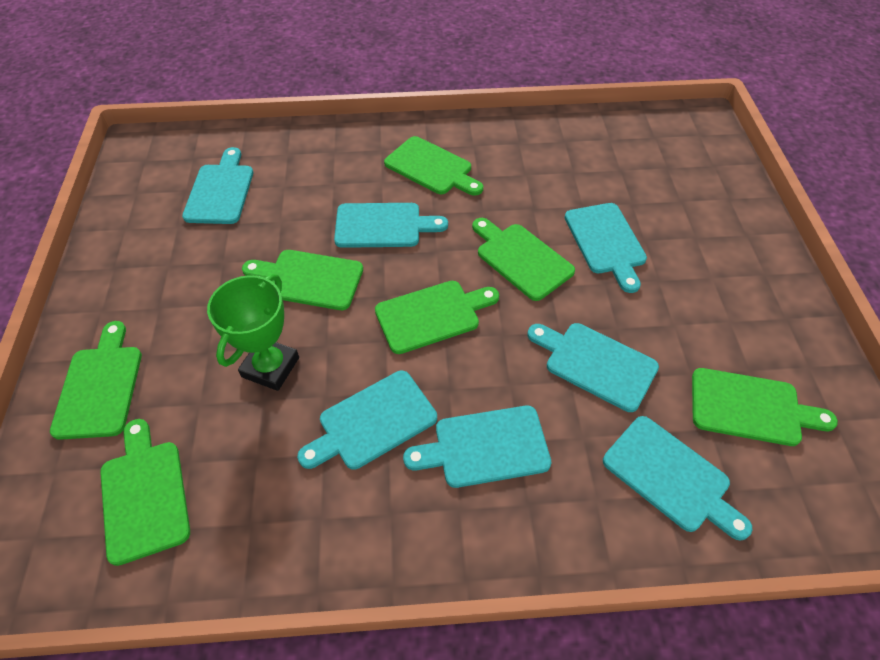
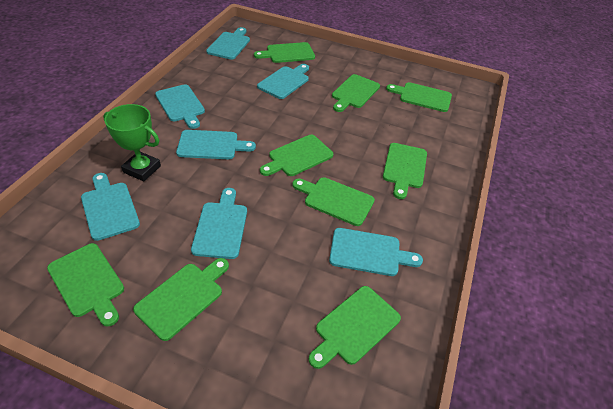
green cutting board: [50,321,142,440] [100,419,190,566] [242,250,363,310] [375,281,499,354] [384,136,483,196] [472,218,575,301] [692,368,838,446] = 7 -> [47,243,124,326] [133,258,229,341] [254,42,315,63] [260,135,333,176] [292,177,375,226] [309,286,401,369] [332,74,380,112] [383,143,427,199] [386,82,452,112] = 9

